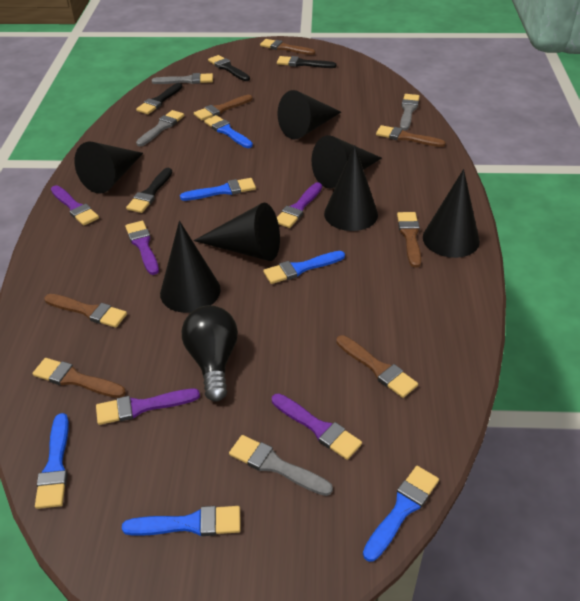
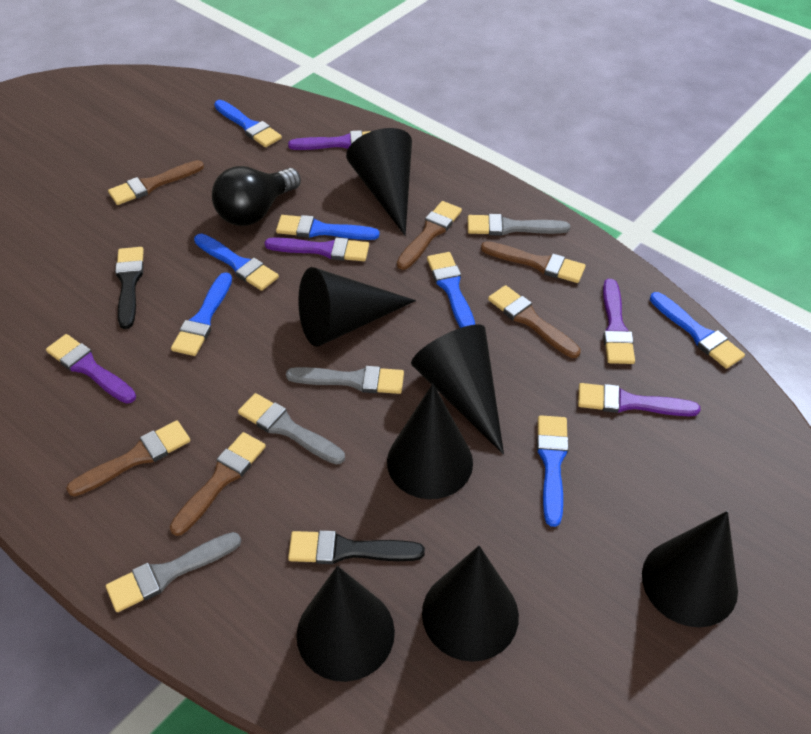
black brush: [126,168,172,213] [136,83,182,114] [208,55,250,81] [277,56,337,68] = 4 -> [115,247,144,329] [288,530,425,564] = 2
blue brush: [35,413,69,509] [122,506,241,536] [180,178,256,201] [204,115,253,148] [263,251,345,284] [363,466,439,562] = 6 -> [171,272,232,356] [194,234,279,291] [214,100,282,147] [276,215,379,240] [427,252,475,328] [537,415,569,527] [650,292,745,369] = 7
brown brush: [33,358,126,398] [44,294,127,328] [194,95,252,121] [260,39,315,55] [336,335,418,398] [376,125,446,147] [397,212,421,268] = 7 -> [66,420,190,497] [108,160,204,205] [170,432,266,536] [397,201,462,270] [481,241,586,283] [488,285,581,358] = 6

